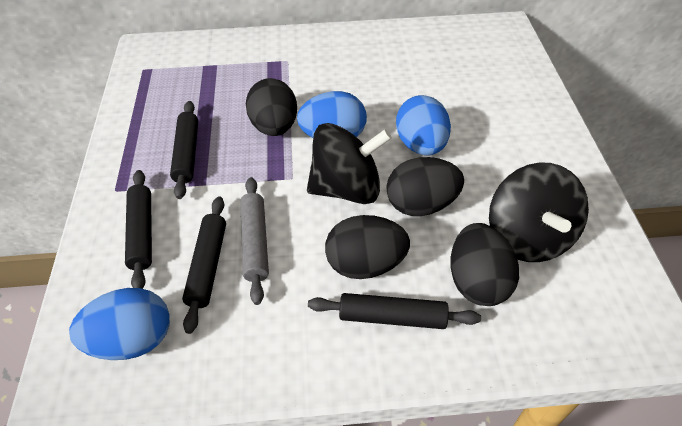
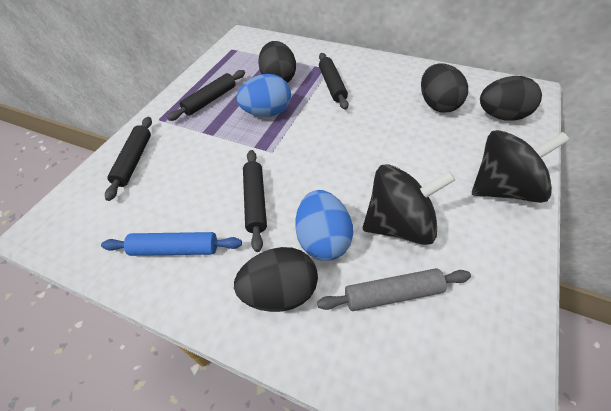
blue egg: [69,288,170,360] [297,91,367,138] [396,95,451,156] = 3 -> [237,74,291,117] [295,190,353,261] = 2
blue rolling pin: none = 0 -> [101,232,242,256] = 1

